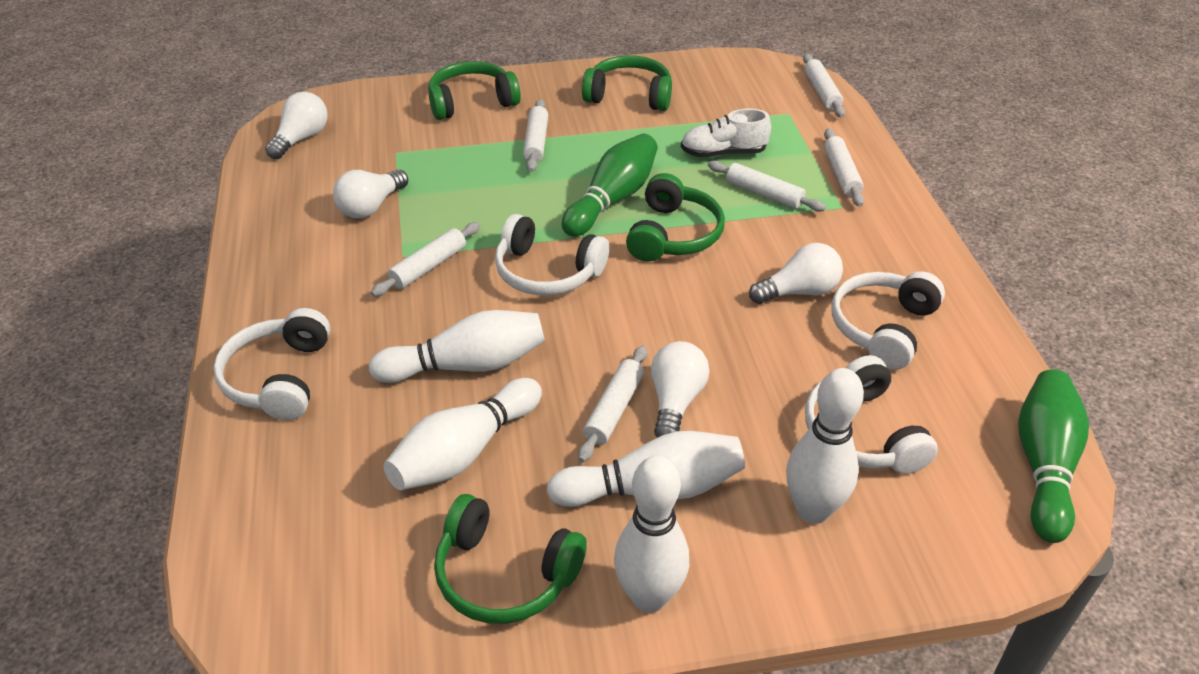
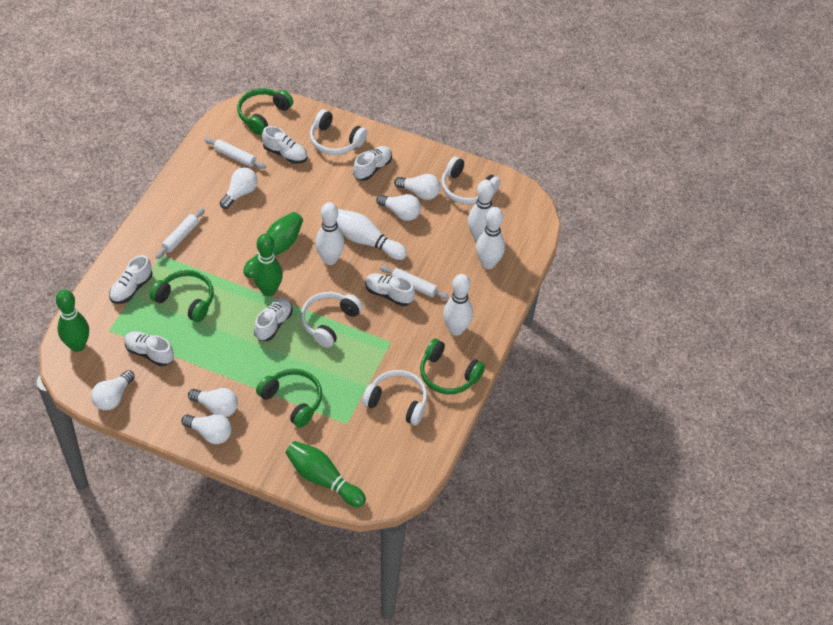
green bowling pin: [562,134,658,237] [1018,369,1089,543] = 2 -> [56,289,89,352] [243,212,303,278] [253,234,283,296] [286,441,366,507] = 4
white light bulb: [265,92,328,159] [333,169,408,218] [651,341,709,438] [749,243,843,304] = 4 -> [91,370,135,410] [181,414,232,444] [188,388,238,417] [220,167,258,209] [376,194,421,221] [394,174,440,200] = 6
white rolling pin: [371,222,480,297] [523,99,548,172] [578,345,647,463] [708,161,826,212] [803,54,845,117] [824,128,864,207] = 6 -> [156,208,204,259] [204,137,266,169] [380,266,449,299] = 3
white shoe: [681,109,771,157] = 1 -> [109,255,152,304] [125,331,174,366] [254,298,293,341] [262,126,307,164] [353,146,392,181] [365,273,415,306] = 6

